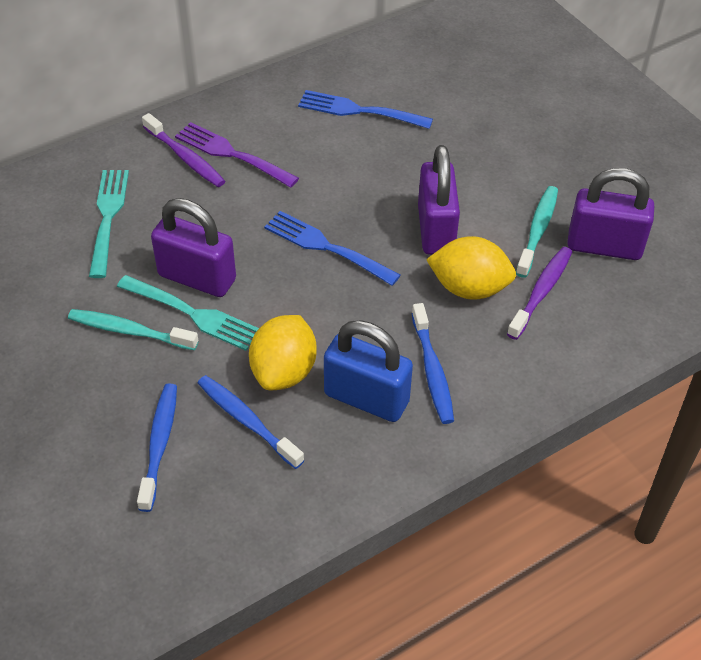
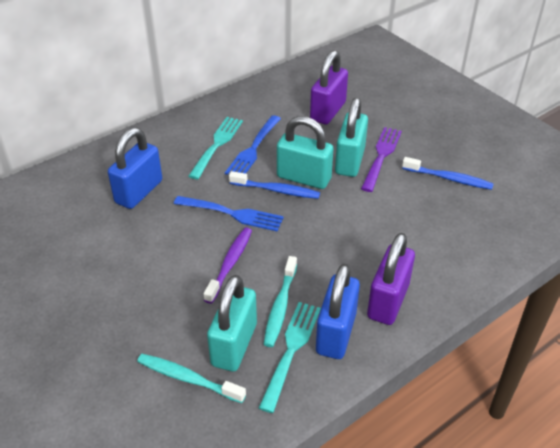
blue padlock: [324,320,413,422] = 1 -> [108,128,162,209] [316,264,360,359] = 2
blue toothbrush: [137,383,177,512] [198,375,304,469] [412,303,454,424] = 3 -> [229,171,320,199] [402,157,494,190] = 2
purple padlock: [151,198,236,297] [418,145,460,255] [567,168,654,260] = 3 -> [310,50,348,124] [367,233,415,325] = 2
purple toothbrush: [142,113,225,187] [507,247,572,340] = 2 -> [204,227,252,304] = 1
turquoise padlock: none = 0 -> [207,275,257,371] [277,116,334,189] [335,98,368,177] = 3
yellow lemon: [249,315,316,390] [426,236,516,300] = 2 -> none = 0

